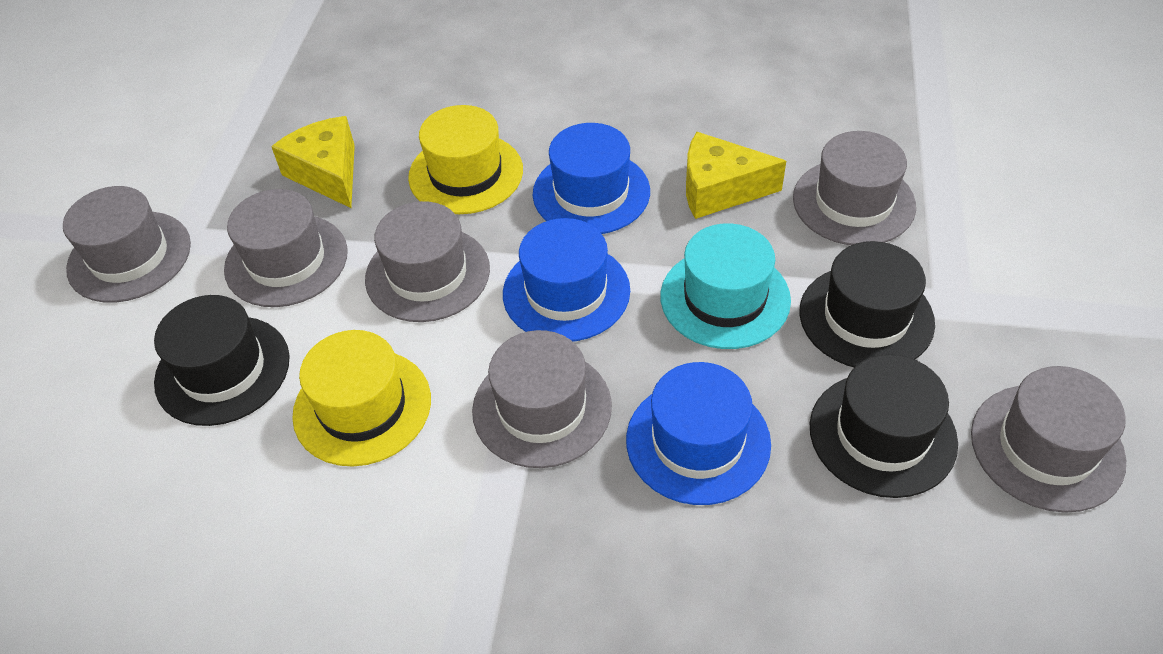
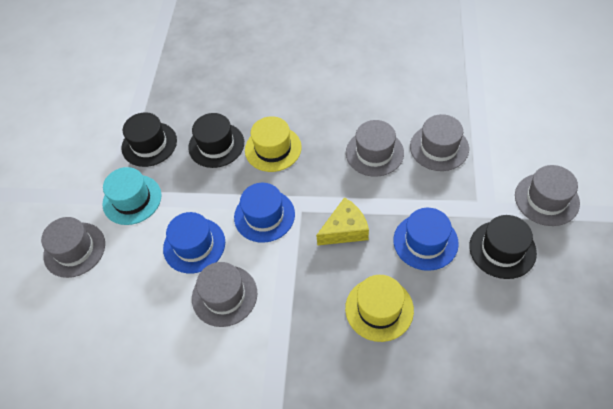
grey hat: [63,186,191,303] [224,189,348,307] [365,201,490,322] [472,330,612,468] [793,131,916,245] [971,366,1126,513] = 6 -> [41,217,105,278] [192,262,257,327] [346,120,404,177] [410,114,469,171] [515,165,580,226] = 5
yellow cheese: [271,116,355,208] [686,132,786,219] = 2 -> [316,197,369,246] = 1

